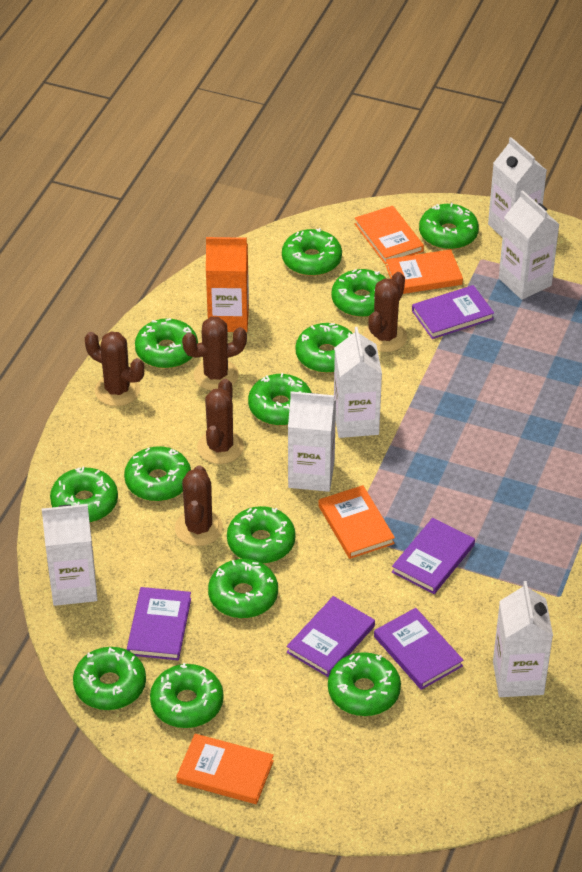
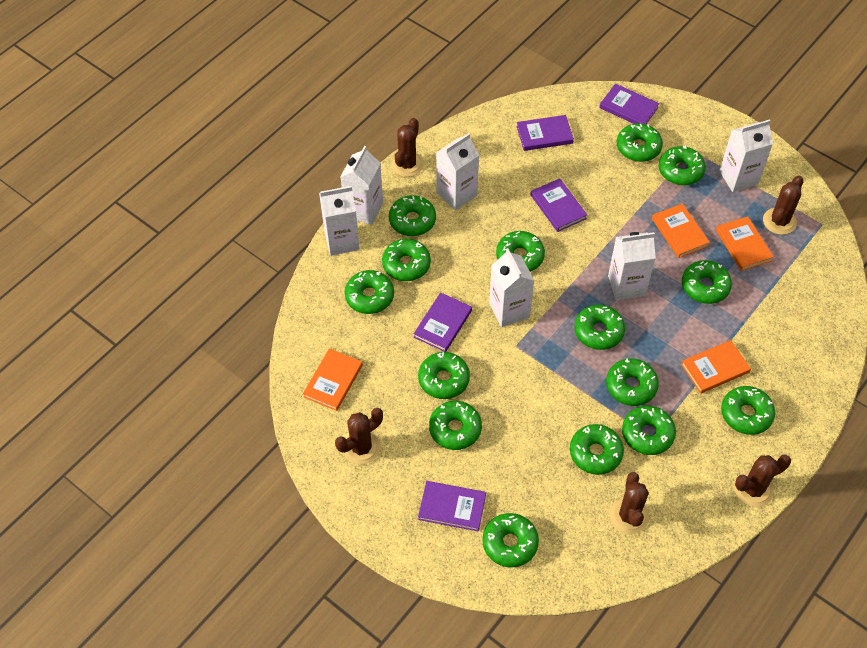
green donut: [50,467,118,523] [73,647,146,710] [124,446,191,501] [135,318,198,369] [150,663,224,728] [208,559,278,618] [227,506,296,564] [248,373,312,426] [282,228,342,276] [295,323,353,373] [328,652,401,716] [332,269,387,317] [419,203,479,250] = 13 -> [345,270,394,314] [382,239,431,281] [389,195,436,236] [418,352,470,399] [429,401,482,450] [483,513,539,567] [496,231,545,272] [570,424,624,475] [574,305,625,350] [606,358,659,406] [617,123,663,162] [622,406,676,455] [659,146,706,185] [682,260,732,304] [721,386,775,435] = 15
orange carton: [206,237,249,332] = 1 -> none = 0

